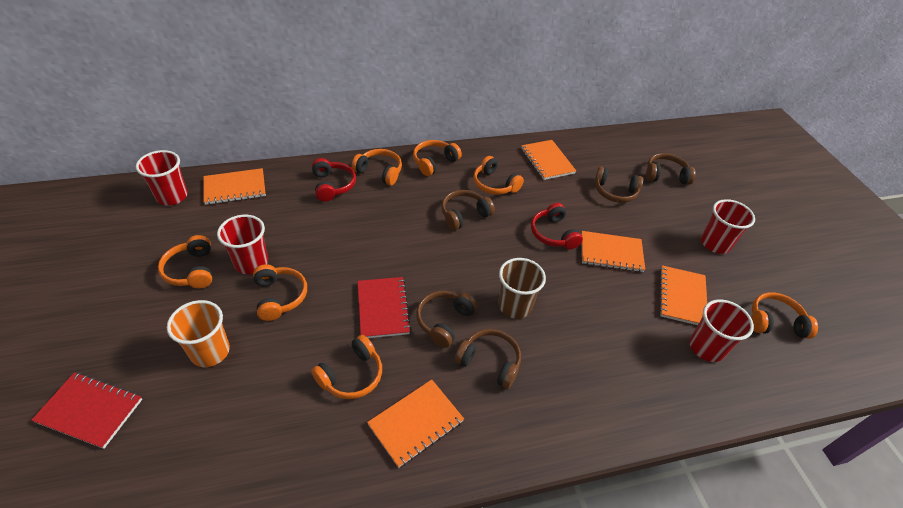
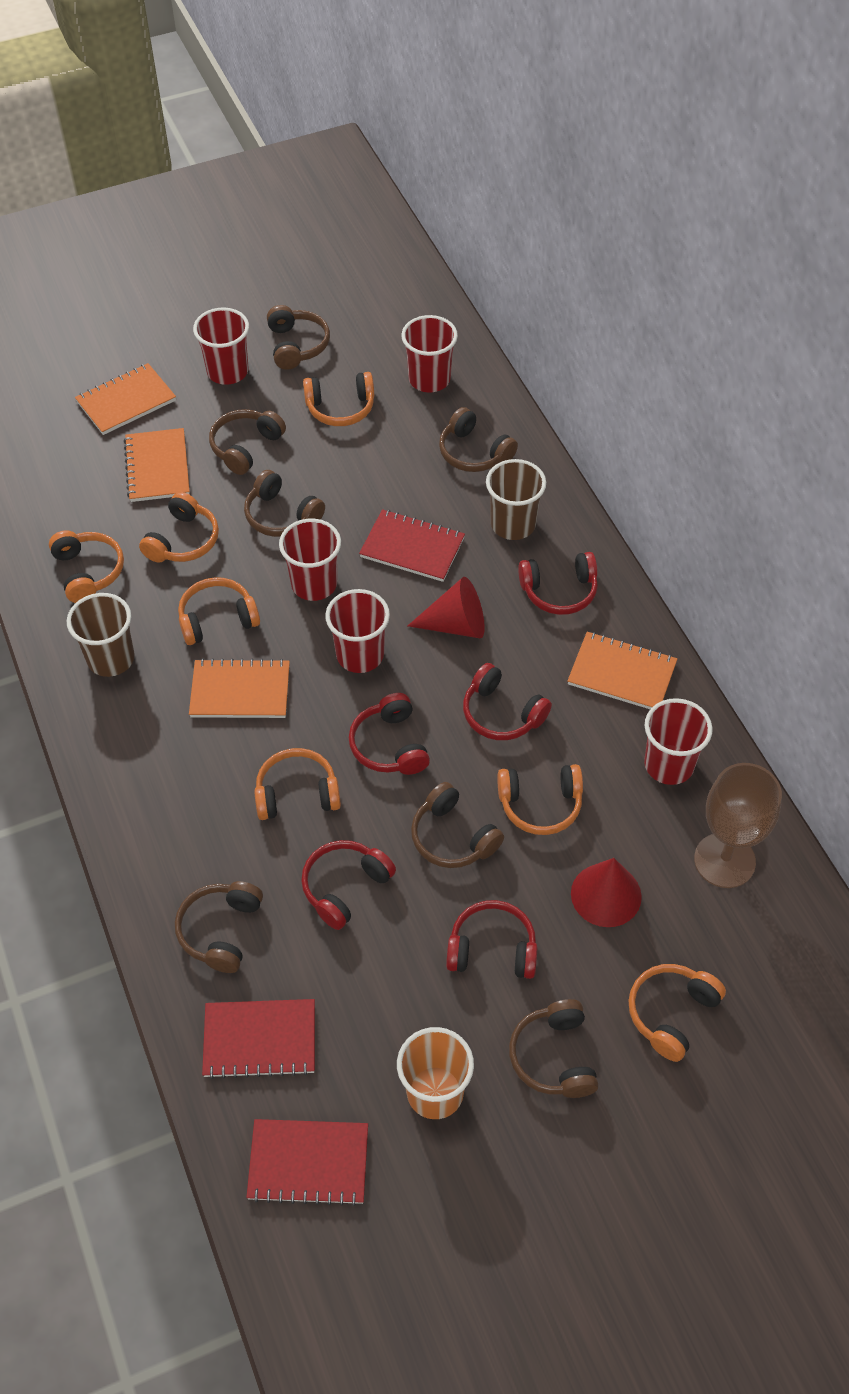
brown cup: [498,258,546,319] = 1 -> [67,593,135,677] [486,459,546,540] = 2
brown goblet: none = 0 -> [694,763,782,888] = 1
brown headphones: [416,291,478,348] [441,190,495,230] [455,329,521,389] [594,167,643,203] [646,153,695,185] = 5 -> [175,881,263,973] [209,409,286,475] [244,470,325,537] [267,305,330,370] [411,782,504,868] [439,407,518,472] [509,999,598,1098] = 7
orange notebook: [203,168,266,205] [367,379,464,468] [521,140,576,180] [581,231,645,272] [659,265,707,325] = 5 -> [75,363,176,435] [124,428,190,502] [189,658,290,718] [567,632,677,709] = 4
red cone: none = 0 -> [408,577,485,638] [571,858,642,927] = 2
red cup: [136,150,188,205] [217,215,268,274] [690,299,754,362] [701,199,755,254] = 4 -> [193,307,249,385] [279,519,341,601] [325,589,390,673] [401,315,458,392] [644,698,713,785] = 5
red headphones: [312,158,356,202] [531,203,583,250] = 2 -> [301,840,396,930] [349,693,430,775] [446,900,537,979] [463,663,552,740] [518,552,598,615] = 5
red notebook: [31,372,142,449] [357,277,411,338] = 2 -> [202,999,315,1079] [246,1119,368,1206] [359,509,465,582] = 3

